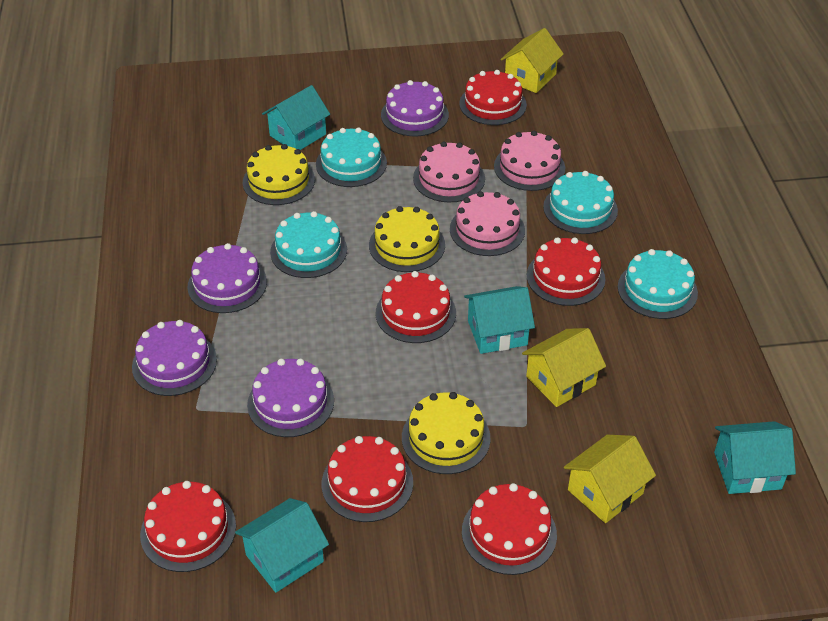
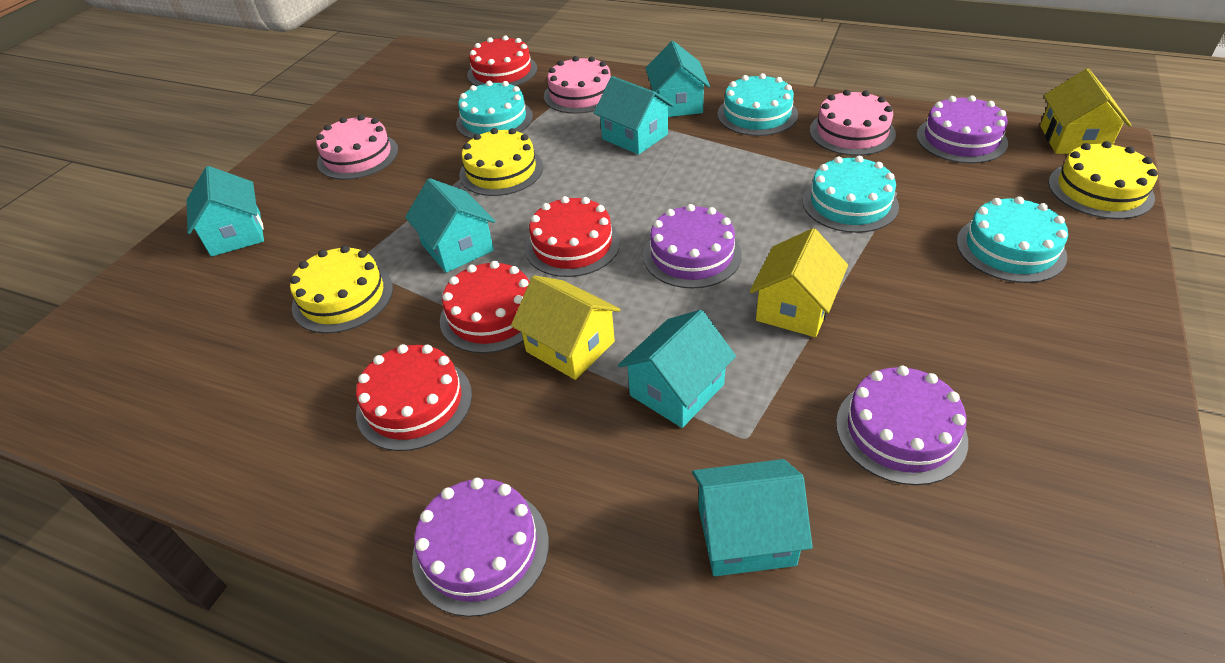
red cake: [140,481,236,572] [322,436,413,522] [376,271,456,343] [459,70,527,125] [462,483,557,575] [527,237,605,306] = 6 -> [356,344,472,451] [440,261,530,353] [467,36,537,86] [525,196,620,277] = 4
turquoise house: [235,498,329,593] [262,85,330,150] [464,286,535,354] [714,421,796,494] = 4 -> [187,166,264,257] [405,178,495,273] [594,76,674,155] [618,310,736,428] [646,41,710,117] [692,459,813,576] = 6

